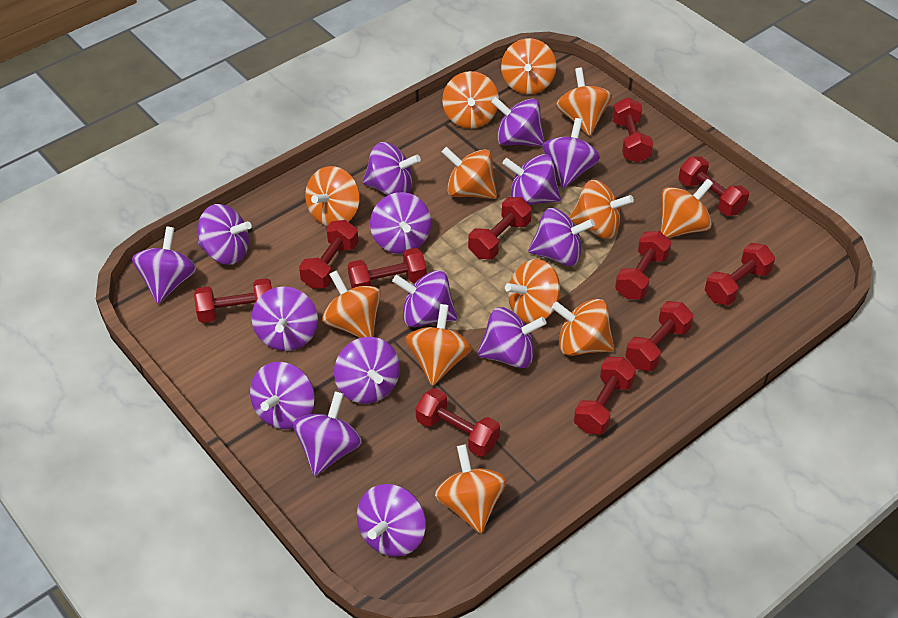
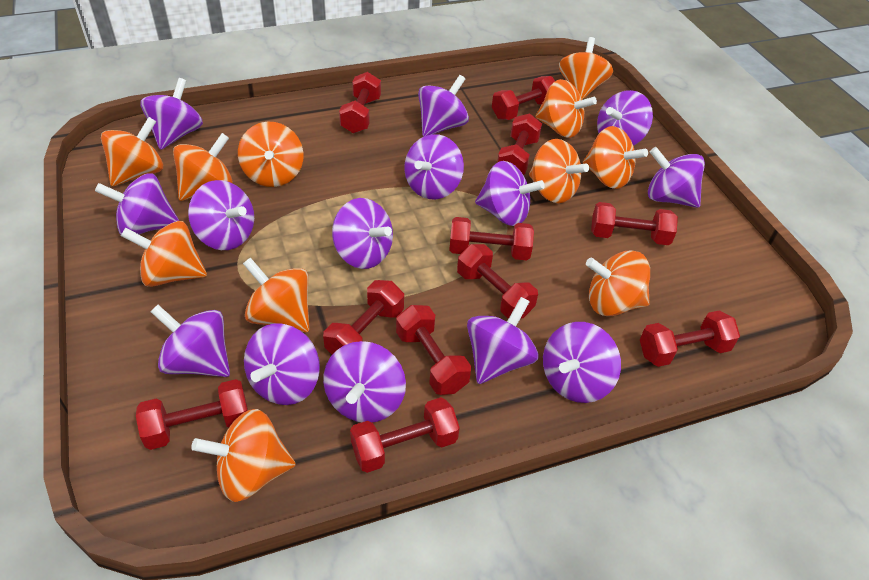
orange spinning top: [305,166,360,226] [322,270,381,338] [405,304,472,386] [435,444,507,533] [442,71,499,129] [442,147,497,199] [501,38,556,94] [505,259,561,324] [552,299,614,356] [556,68,612,136] [569,180,634,239] [661,178,713,238] = 12 -> [101,117,163,187] [121,221,207,287] [173,133,233,201] [191,409,296,502] [238,121,303,187] [243,257,309,333] [529,139,589,203] [536,79,597,138] [559,37,613,100] [583,126,648,189] [586,250,650,316] = 11
purple spinning top: [132,226,196,304] [198,204,251,265] [250,362,315,429] [252,286,318,351] [293,391,362,476] [334,337,400,404] [357,484,426,557] [362,142,421,196] [370,192,431,254] [392,270,458,327] [477,307,547,368] [491,97,545,146] [502,154,561,205] [528,208,595,266] [542,118,600,188] = 15 -> [95,173,179,234] [140,78,203,150] [151,305,230,377] [188,180,254,250] [244,323,320,405] [323,341,406,422] [332,198,393,269] [404,134,464,199] [418,75,469,137] [467,297,539,384] [475,161,545,226] [543,322,621,403] [597,90,653,146] [648,147,705,208] = 14

